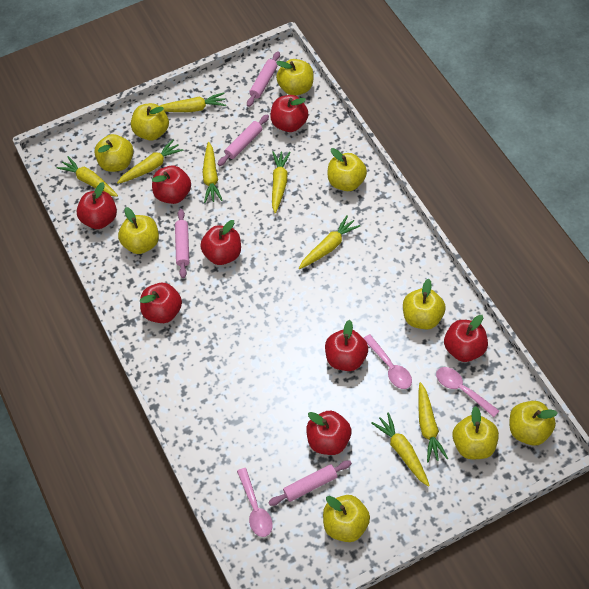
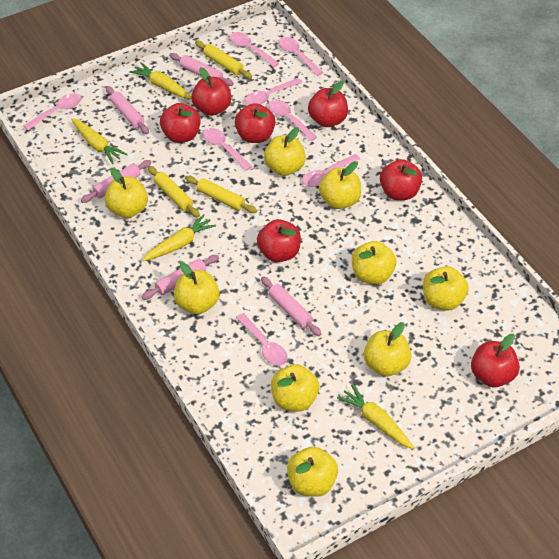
pink rolling pin: [175,209,189,278] [218,114,269,166] [247,51,280,107] [268,460,352,506] = 4 -> [81,160,152,203] [106,86,149,134] [142,255,219,300] [169,53,234,86] [261,276,321,336] = 5
pink spoon: [237,468,273,537] [364,334,412,389] [436,367,499,417] = 3 -> [24,93,82,130] [203,128,252,171] [229,32,279,67] [236,313,288,366] [245,78,302,105] [268,99,317,141] [278,37,323,76] [302,154,360,187] = 8
red apple: [76,182,117,229] [140,283,182,323] [152,166,191,204] [200,220,241,265] [270,95,308,132] [306,411,351,455] [325,320,368,371] [444,315,488,362] = 8 -> [160,103,201,143] [191,67,232,116] [235,103,276,143] [257,219,301,262] [308,81,348,127] [380,159,422,200] [471,334,520,387] = 7
yellow carrot: [57,156,118,197] [117,139,183,184] [160,93,226,112] [202,142,223,203] [272,151,291,213] [299,215,361,269] [371,412,430,487] [418,382,448,462] = 8 -> [71,118,127,164] [129,62,192,99] [142,214,216,261] [337,384,414,449] = 4
yellow rolling pin: none = 0 -> [148,166,200,218] [185,176,257,213] [195,41,252,79] = 3

